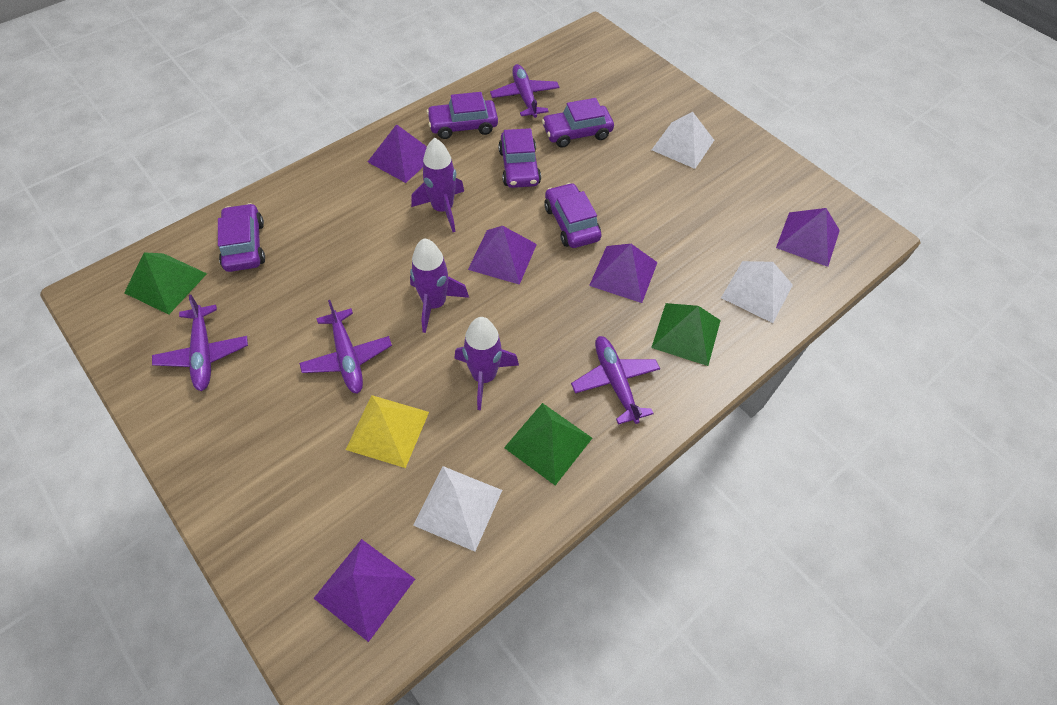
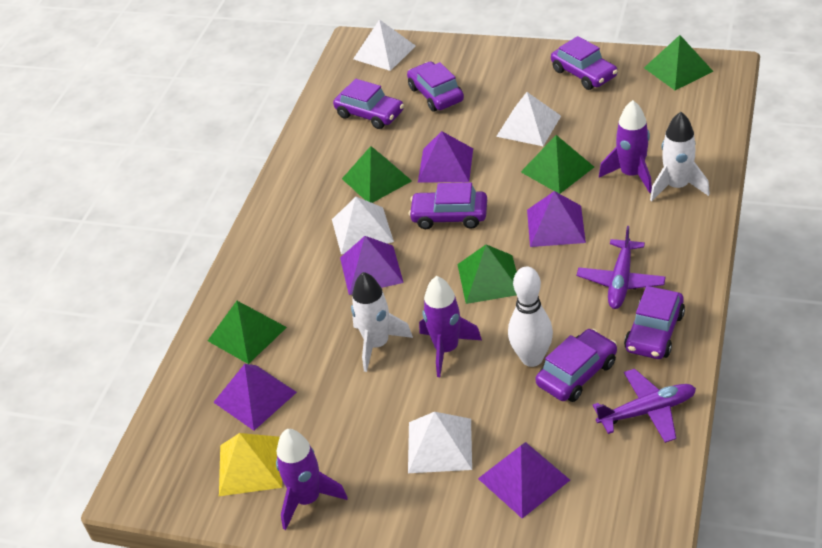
green pyramid: [124,252,207,315] [504,403,592,485] [651,303,721,366] = 3 -> [207,301,287,364] [342,146,412,203] [457,244,517,304] [521,135,594,194] [644,35,714,90] = 5
purple car: [218,203,265,272] [427,92,498,139] [498,128,541,188] [542,98,614,148] [544,183,601,248] = 5 -> [333,79,404,129] [407,61,464,112] [409,182,487,229] [536,329,617,402] [551,36,618,90] [624,286,685,359] = 6
purple plane: [152,295,248,391] [299,300,392,394] [490,64,559,118] [571,336,660,425] = 4 -> [577,226,666,309] [593,369,696,443] = 2
white bowling pin: none = 0 -> [508,267,553,367] = 1
white pyramid: [413,466,502,552] [652,112,714,169] [721,261,793,323] = 3 -> [332,197,394,254] [353,19,416,71] [408,412,472,473] [496,92,561,146] = 4
white rocket: none = 0 -> [351,272,413,372] [650,112,710,201] = 2

